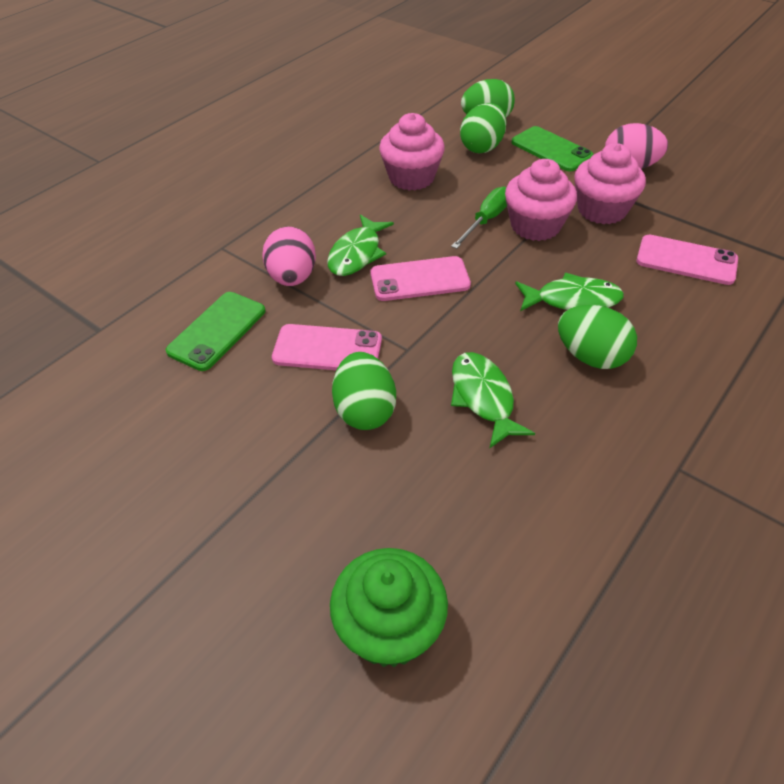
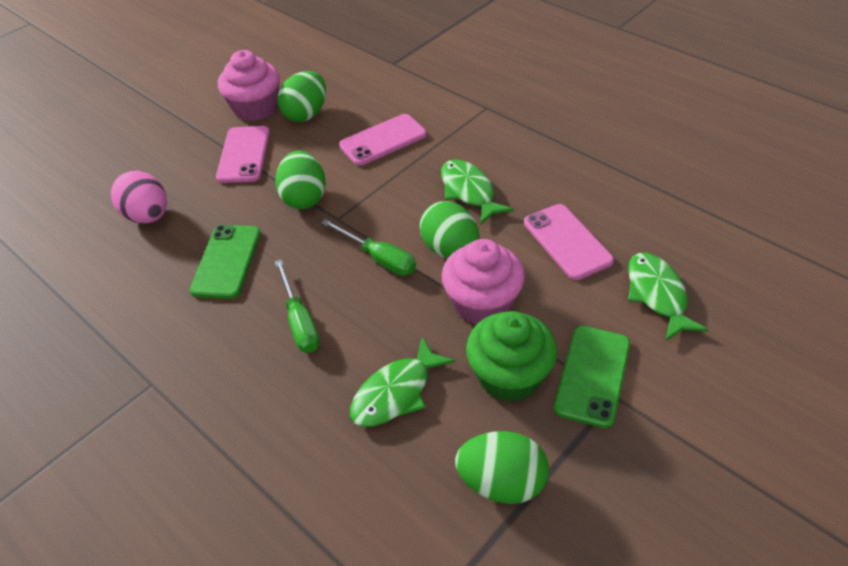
green screwdriver: [451,187,507,249] = 1 -> [275,260,320,353] [321,219,416,276] = 2
pink cupcake: [379,113,445,191] [505,159,577,241] [574,143,646,224] = 3 -> [218,50,280,121] [441,239,525,325] = 2
pink egg: [262,227,316,286] [605,123,668,169] = 2 -> [110,171,167,224] = 1

